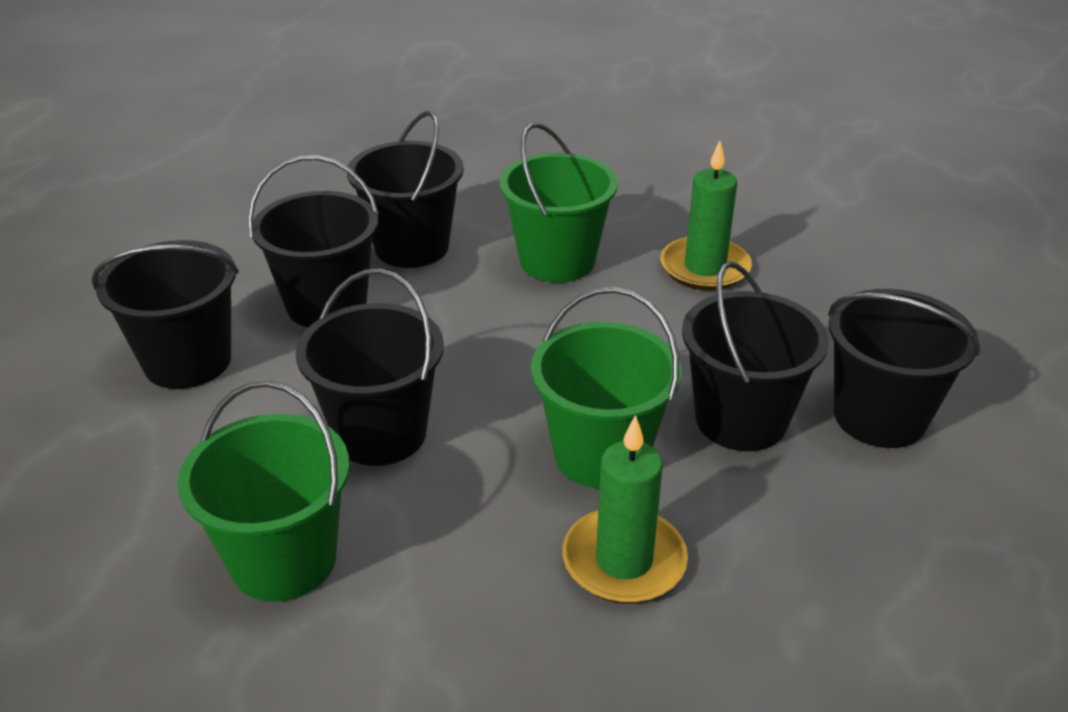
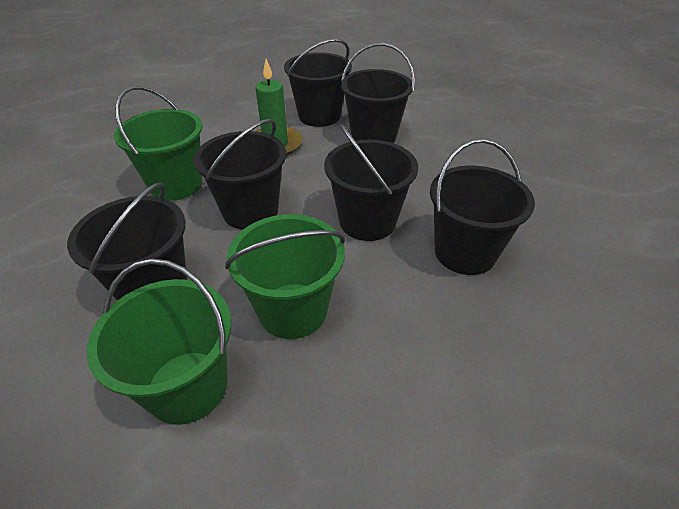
green candle: [562,415,688,604] [661,141,752,291] = 2 -> [256,59,303,156] = 1

